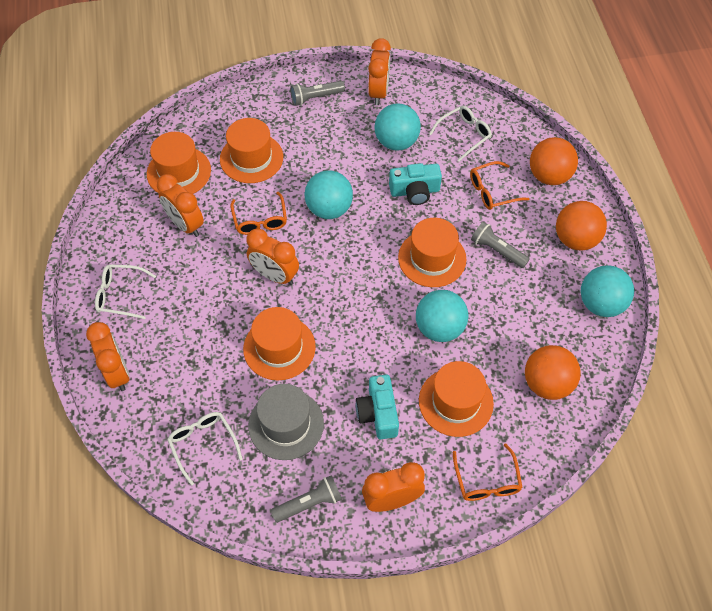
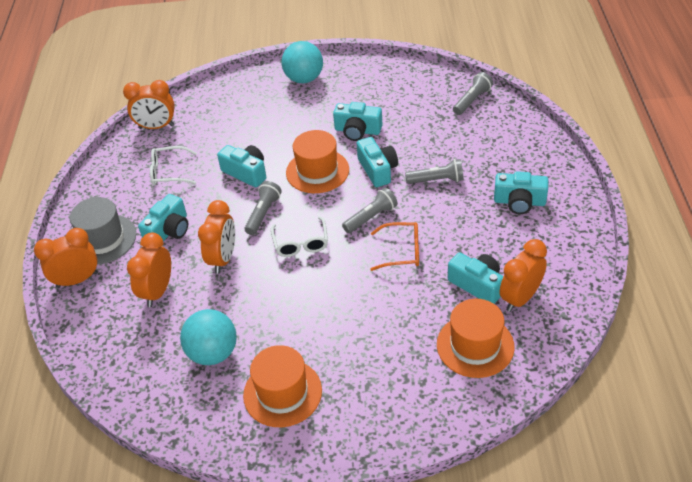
grey flashlight: [271,475,342,523] [290,81,345,106] [471,222,530,268] = 3 -> [245,181,282,235] [342,188,398,233] [405,159,464,184] [453,72,493,115] = 4
orange ball: [525,345,581,400] [530,137,578,185] [556,201,607,250] = 3 -> none = 0
orange glasses: [231,192,287,235] [453,443,523,501] [470,161,529,210] = 3 -> [370,222,419,271] = 1
orange hat: [147,132,211,194] [220,118,283,183] [243,307,316,380] [398,218,466,287] [419,361,494,437] = 5 -> [243,345,322,427] [286,130,349,193] [437,299,514,378] = 3
turquoise ball: [305,170,353,219] [374,103,421,151] [416,290,468,342] [581,265,634,317] = 4 -> [180,309,237,365] [281,41,323,83] = 2
turquoise camera: [355,375,399,439] [389,163,442,205] = 2 -> [138,194,188,241] [217,145,266,187] [333,102,382,141] [357,137,398,187] [448,252,503,304] [494,171,549,214] = 6
white glasses: [95,264,156,319] [167,412,242,486] [429,106,492,161] = 3 -> [150,146,197,186] [271,216,328,257] = 2

